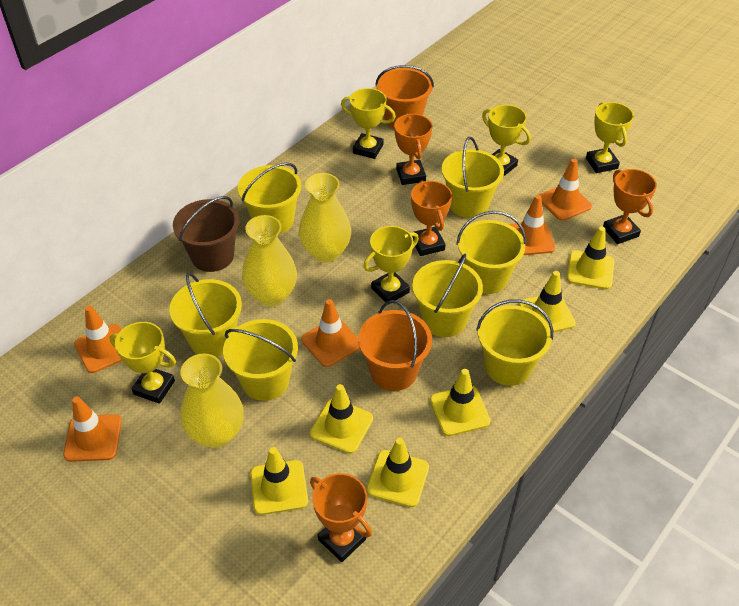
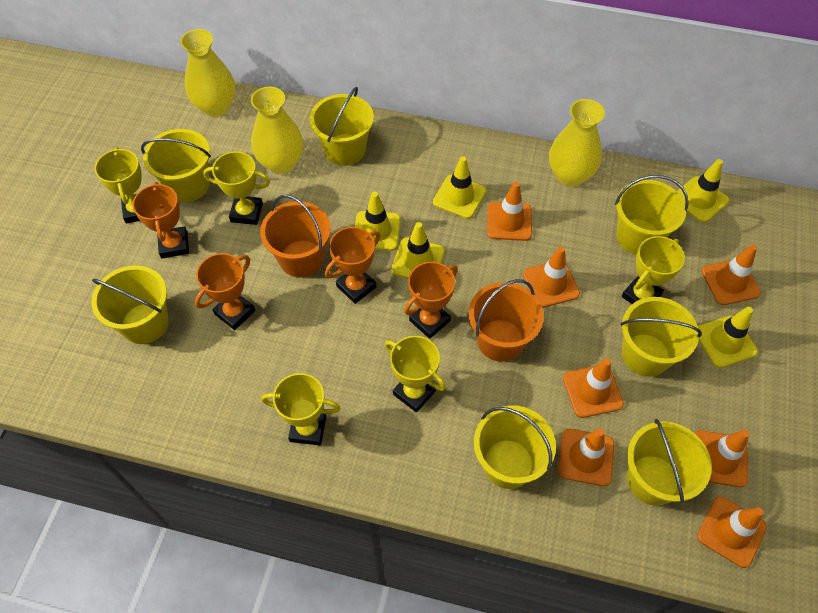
brown bucket: [173,196,239,272] = 1 -> none = 0
orange traffic cone: [63,397,122,462] [74,305,122,373] [301,299,360,367] [509,195,555,255] [540,159,592,221] = 5 -> [487,182,532,241] [523,247,580,308] [558,428,614,486] [563,358,624,418] [695,430,749,487] [697,496,767,568] [701,245,761,305] = 7
yellow traffic cone: [250,447,308,515] [310,384,373,454] [367,438,429,507] [430,369,491,436] [519,271,576,332] [567,226,614,289] = 6 -> [355,192,400,251] [391,222,445,278] [433,156,486,219] [677,159,729,223] [698,307,758,368] = 5

